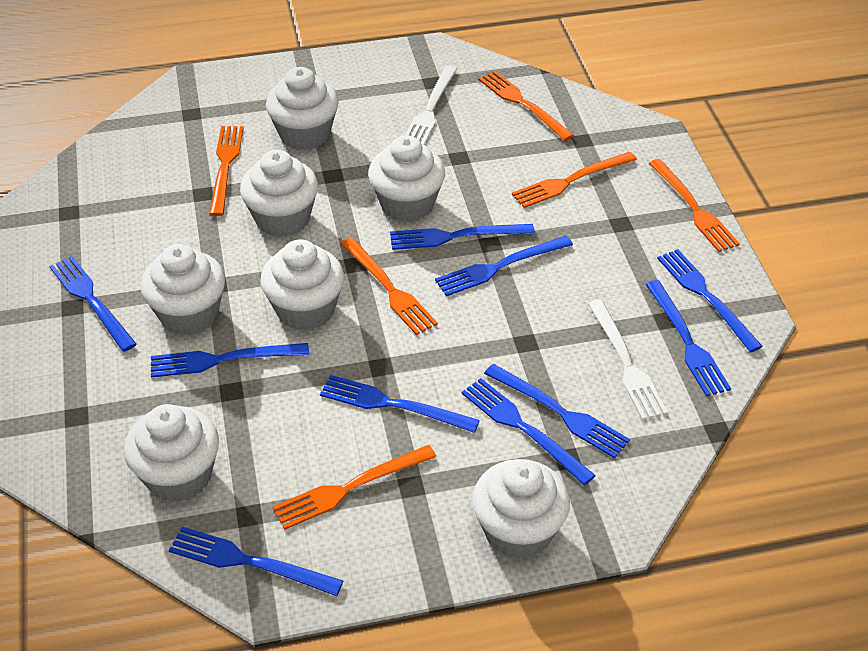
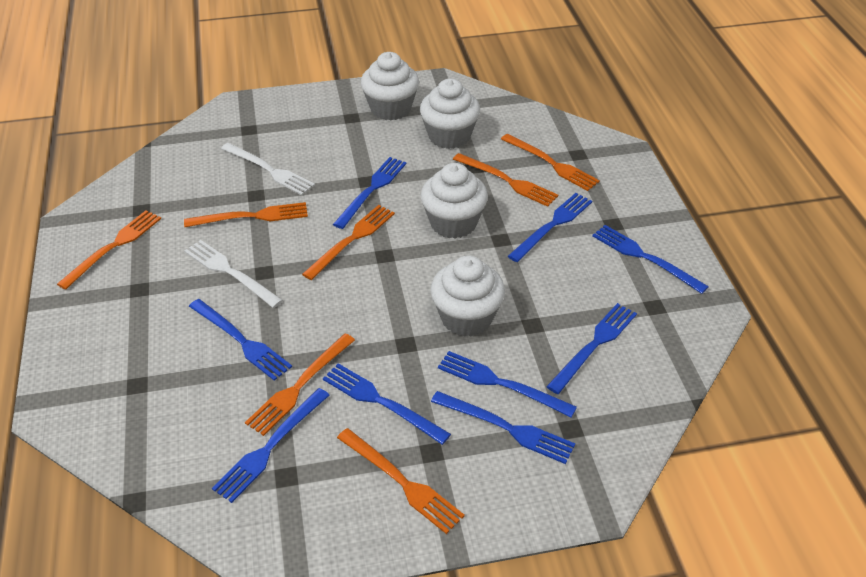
blue fork: [49,256,137,352] [151,343,309,378] [169,527,343,596] [320,375,480,433] [390,224,535,250] [435,236,573,296] [461,378,596,485] [484,364,630,458] [645,280,731,396] [657,249,763,352] = 10 -> [189,299,292,381] [212,388,329,503] [323,363,451,445] [333,157,406,229] [431,391,575,464] [438,351,577,418] [508,193,592,262] [546,303,637,394] [592,225,709,294] = 9
orange fork: [209,126,244,216] [273,445,436,530] [340,237,438,335] [478,71,574,141] [512,152,637,208] [649,159,740,252] = 6 -> [57,210,161,290] [184,202,308,227] [245,333,355,436] [302,205,395,280] [337,428,465,534] [453,153,558,207] [501,134,600,191] = 7
white cupcake: [124,404,219,502] [141,244,225,335] [240,150,318,237] [260,239,344,331] [266,67,339,150] [368,135,445,222] [472,459,570,559] = 7 -> [361,52,419,120] [420,78,480,149] [421,163,488,239] [430,256,505,337] = 4

